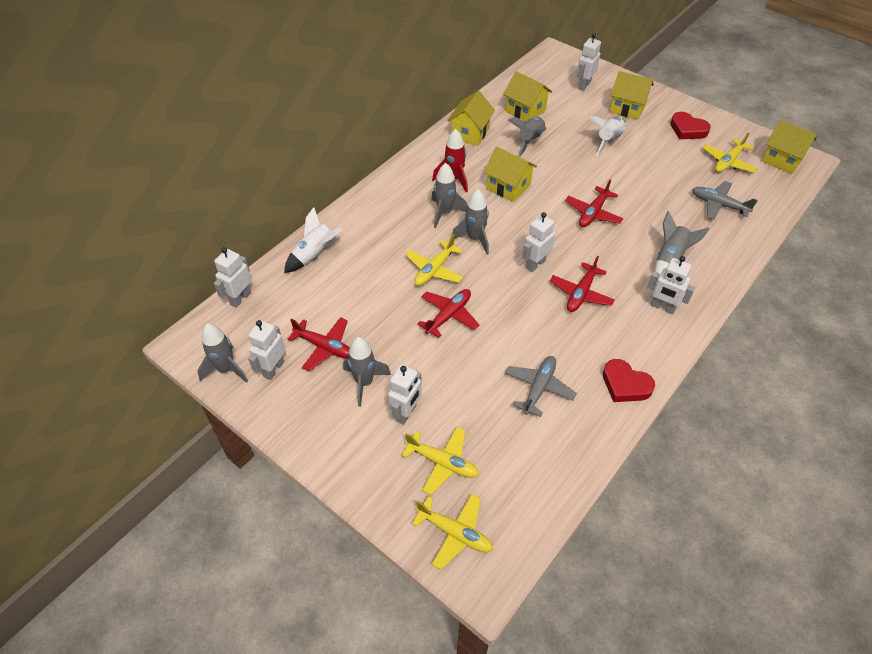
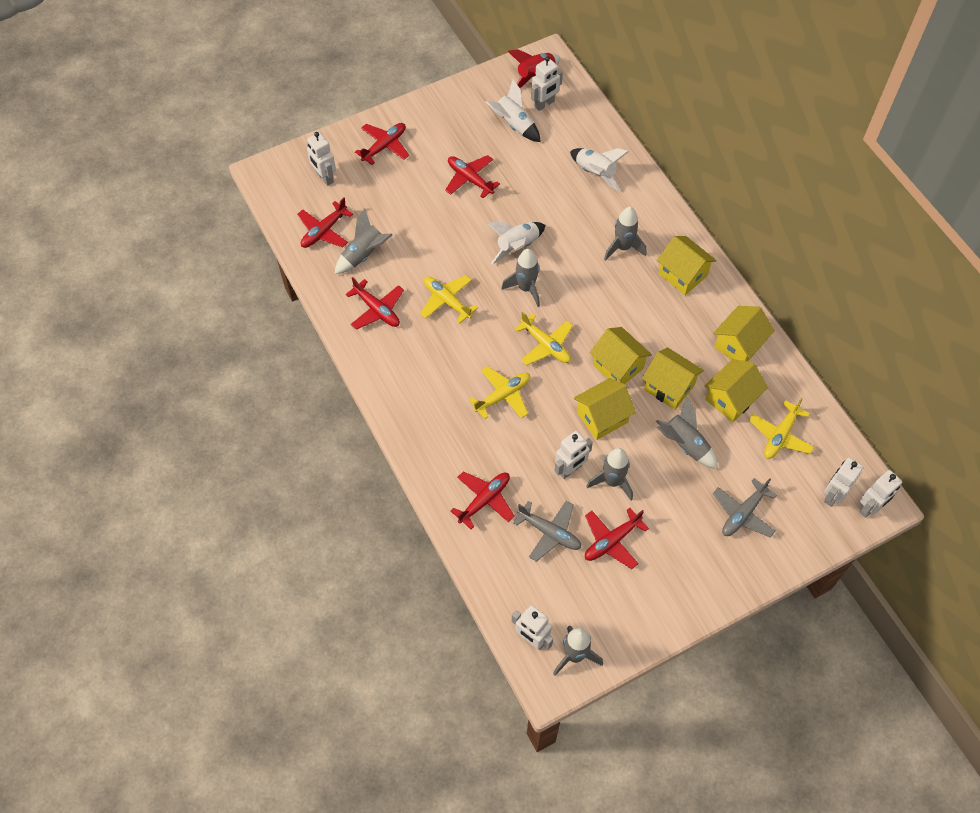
red heart: [603,359,655,402] [670,112,711,139] = 2 -> none = 0
red plane: [288,317,350,371] [418,289,479,338] [550,256,615,312] [565,179,623,227] = 4 -> [297,198,353,248] [346,277,404,330] [355,123,409,165] [445,155,500,198] [451,471,515,529] [585,508,649,569] = 6
white rocket: [284,207,342,273] [589,116,627,156] = 2 -> [485,80,541,142] [487,220,545,264] [570,148,629,191] = 3
yellow house: [447,91,495,146] [484,147,537,202] [503,71,552,121] [610,71,654,120] [762,120,817,174] = 5 -> [574,378,636,440] [589,327,652,384] [642,347,704,410] [657,236,717,295] [705,359,768,422] [713,306,775,361] = 6

